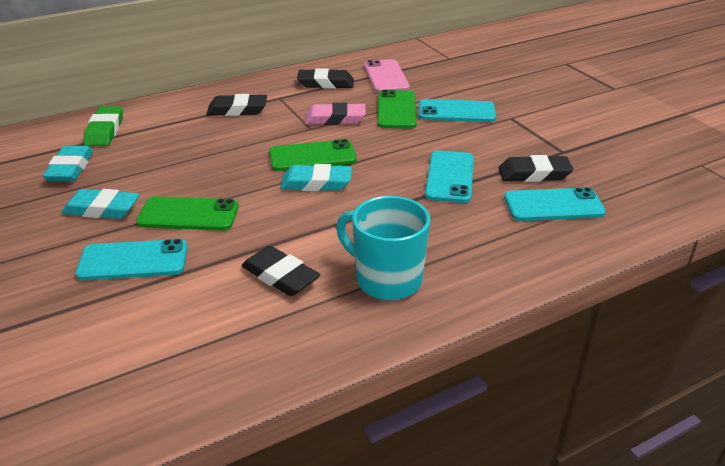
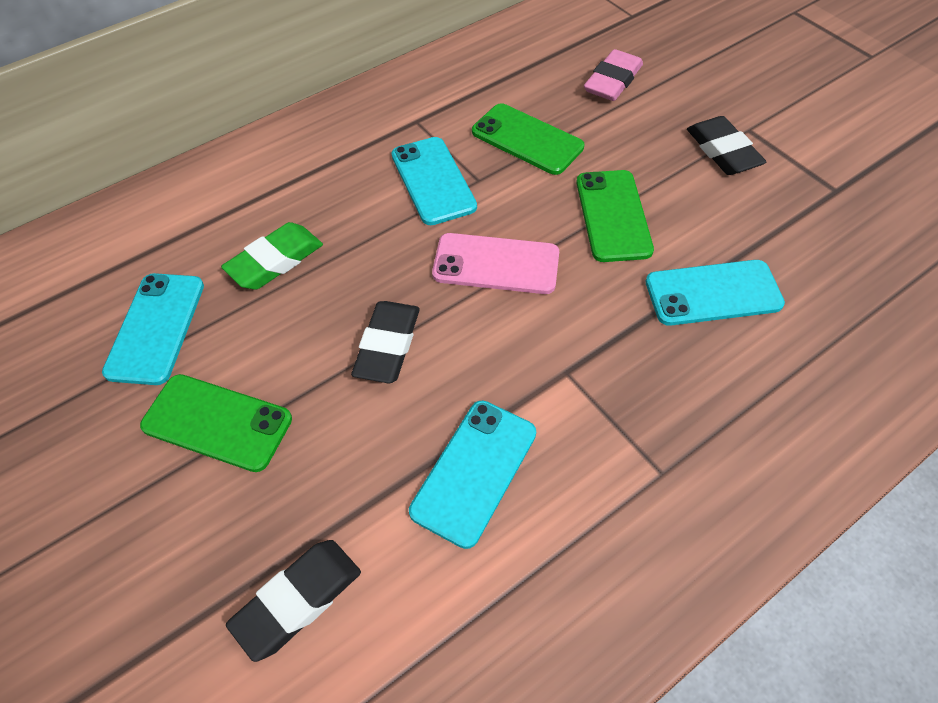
black eraser: [206,94,267,116] [241,246,320,296] [297,68,354,89] [498,155,573,182] = 4 -> [226,540,361,662] [351,301,420,383] [687,116,767,175] = 3
turquoise eraser: [43,146,93,181] [61,189,140,219] [280,164,352,191] = 3 -> none = 0
turquoise mug: [336,196,430,300] = 1 -> none = 0

